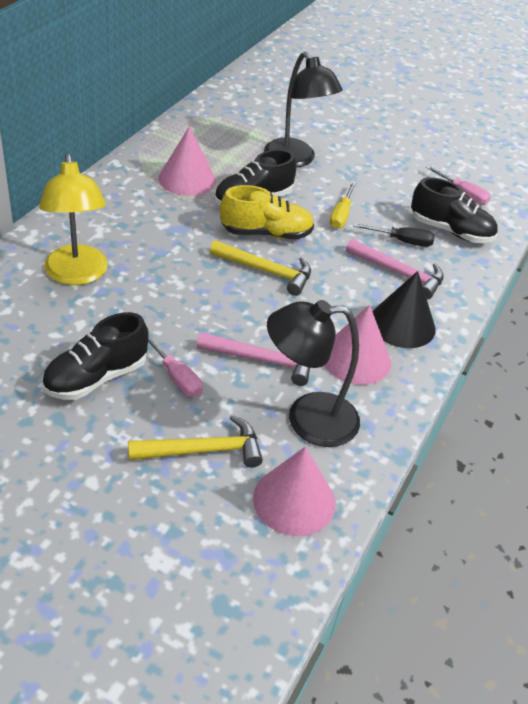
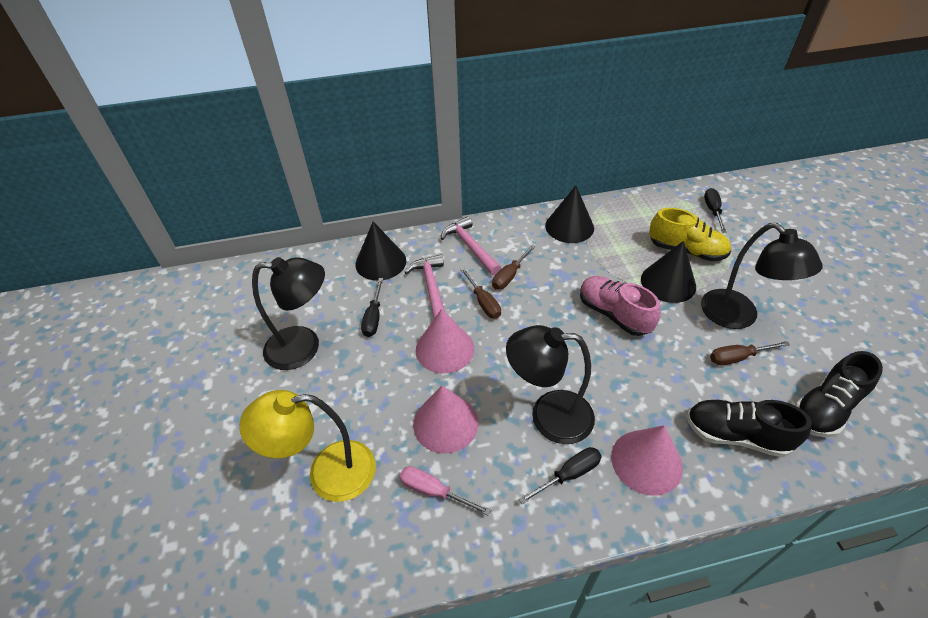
black cone: [372,271,436,348] = 1 -> [355,221,406,281] [545,186,594,243] [641,241,696,303] = 3
black lamp: [264,52,342,167] [267,300,360,447] = 2 -> [252,257,325,370] [506,325,595,444] [701,223,823,329] = 3
black screwdriver: [353,223,435,247] = 1 -> [361,278,383,337] [519,447,602,504] [704,188,727,233] = 3
black shoe: [42,312,149,400] [214,149,296,205] [411,177,498,243] = 3 -> [686,400,812,457] [794,351,883,438] = 2
brown screwdriver: none = 0 -> [460,268,501,319] [492,245,536,289] [710,341,790,365] = 3
pink screwdriver: [148,336,203,397] [426,165,491,205] = 2 -> [400,466,491,516] = 1
pink shoe: none = 0 -> [580,276,661,336] = 1
yellow hammer: [128,415,263,468] [210,240,311,296] = 2 -> none = 0
yellow screwdriver: [330,182,356,229] = 1 -> none = 0

